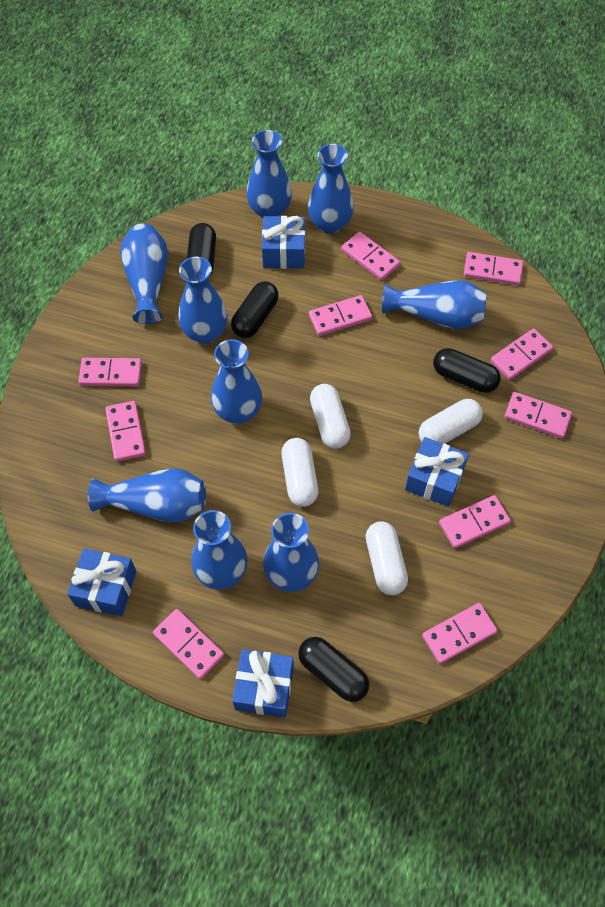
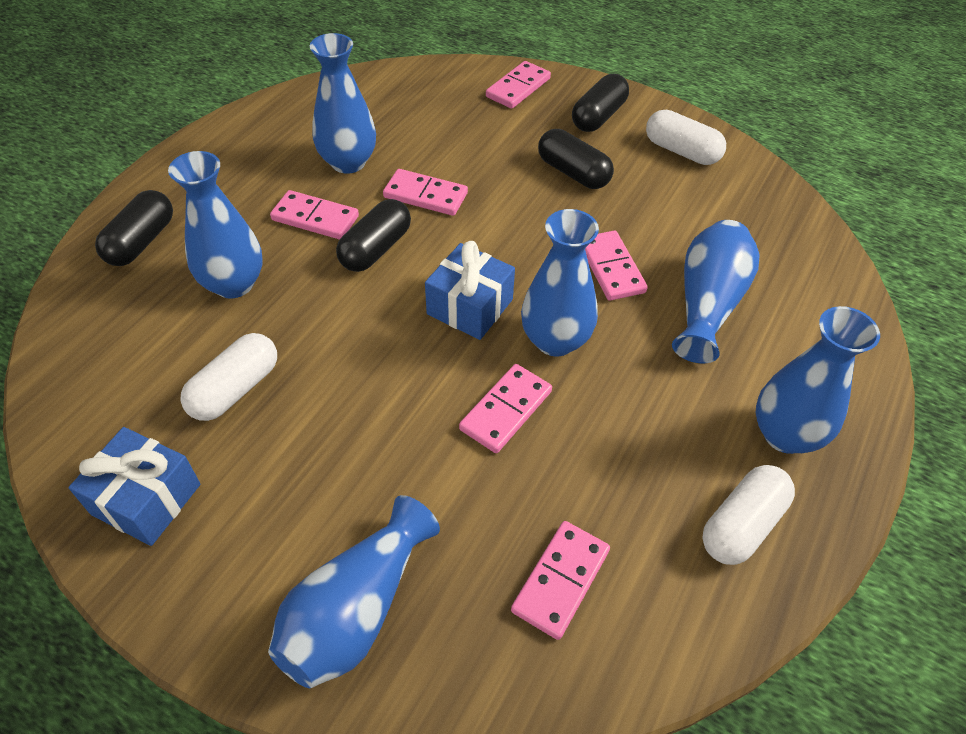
blue gift: [67,548,136,616] [232,649,294,718] [262,216,305,269] [405,437,469,507] = 4 -> [68,427,200,546] [425,241,515,340] = 2
blue vase: [88,468,206,523] [120,224,168,324] [178,257,228,343] [191,510,248,590] [211,339,262,424] [246,130,292,218] [263,513,319,592] [308,144,354,234] [382,280,487,329] = 9 -> [168,151,263,299] [268,495,440,688] [310,33,376,174] [521,209,599,356] [672,220,760,364] [756,306,880,454] = 6
pink domino: [78,358,142,386] [105,401,146,462] [153,609,224,679] [309,295,372,336] [341,232,400,280] [422,603,498,664] [439,495,511,548] [464,252,523,285] [490,328,553,380] [504,392,572,438] = 10 -> [270,190,359,240] [383,169,468,216] [459,364,552,453] [486,61,551,109] [511,521,610,640] [585,231,648,301] = 6
white capsule: [281,438,318,507] [310,384,351,449] [366,521,408,595] [419,399,483,444] = 4 -> [181,333,277,421] [646,110,726,165] [702,465,795,565] = 3

